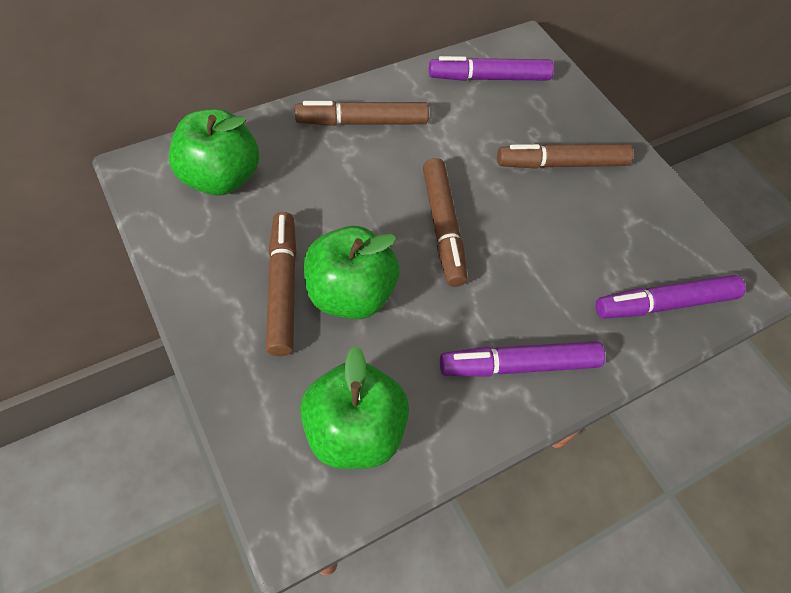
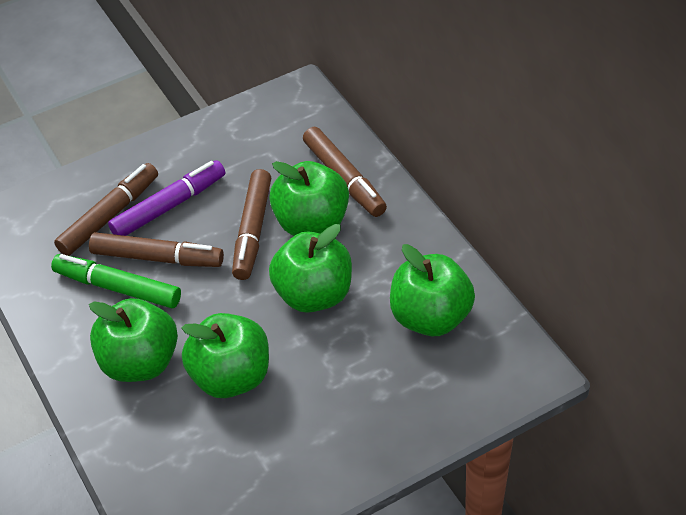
green apple: [169,109,259,196] [300,346,409,469] [304,226,400,319] = 3 -> [89,298,178,382] [182,313,269,398] [269,161,349,236] [269,224,352,313] [390,244,475,336] = 5
green marker: none = 0 -> [51,254,181,308] = 1
purple marker: [429,56,554,81] [440,341,605,377] [596,275,746,319] = 3 -> [108,160,225,236] = 1

